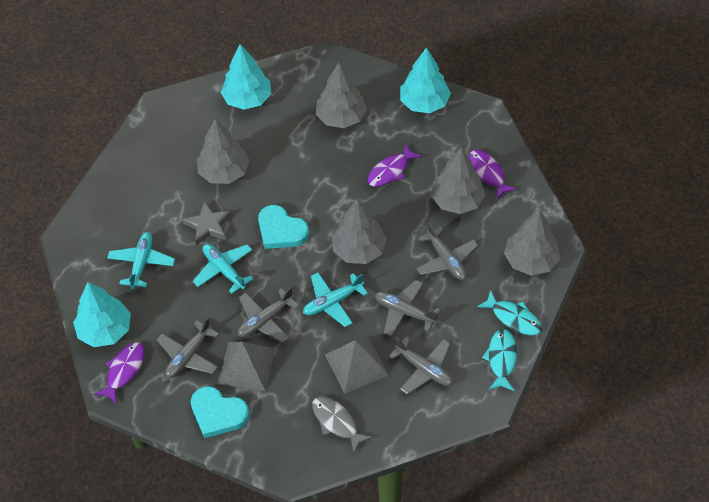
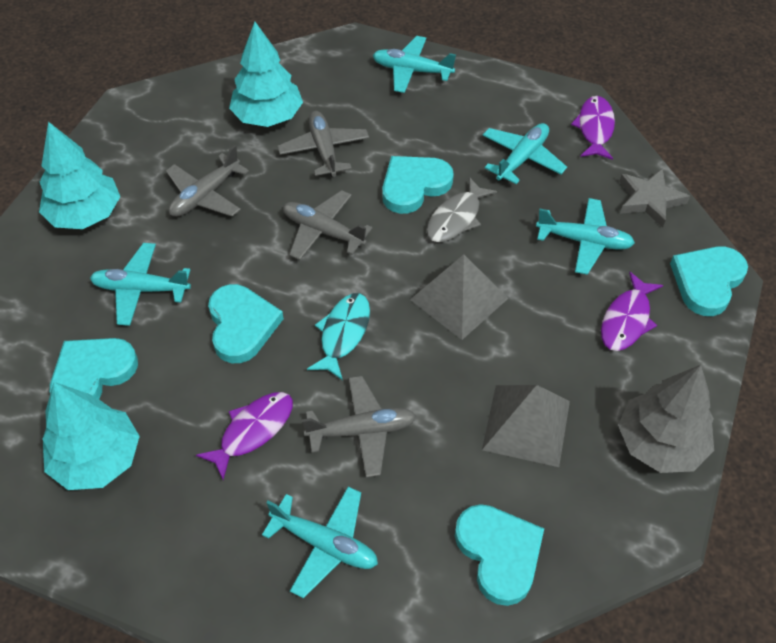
grey plane: [157,317,219,378] [238,287,299,343] [375,280,441,337] [389,336,453,394] [416,222,478,280] = 5 -> [166,145,249,217] [278,111,369,177] [283,190,373,260] [302,376,416,478] = 4
grey tree: [197,119,250,184] [316,63,367,128] [332,199,387,264] [431,148,486,214] [504,209,560,276] = 5 -> [618,365,714,473] = 1
turquoise fish: [477,290,542,335] [482,329,517,391] = 2 -> [307,293,370,380] = 1
turquoise heart: [191,386,249,438] [258,205,309,249] = 2 -> [50,338,138,399] [208,284,284,363] [382,156,454,214] [455,504,544,606] [670,246,748,316] = 5
turquoise plane: [107,232,175,289] [193,244,254,294] [303,272,368,327] = 3 -> [90,243,191,326] [262,487,378,599] [372,36,456,93] [483,123,567,184] [536,198,635,275] = 5

